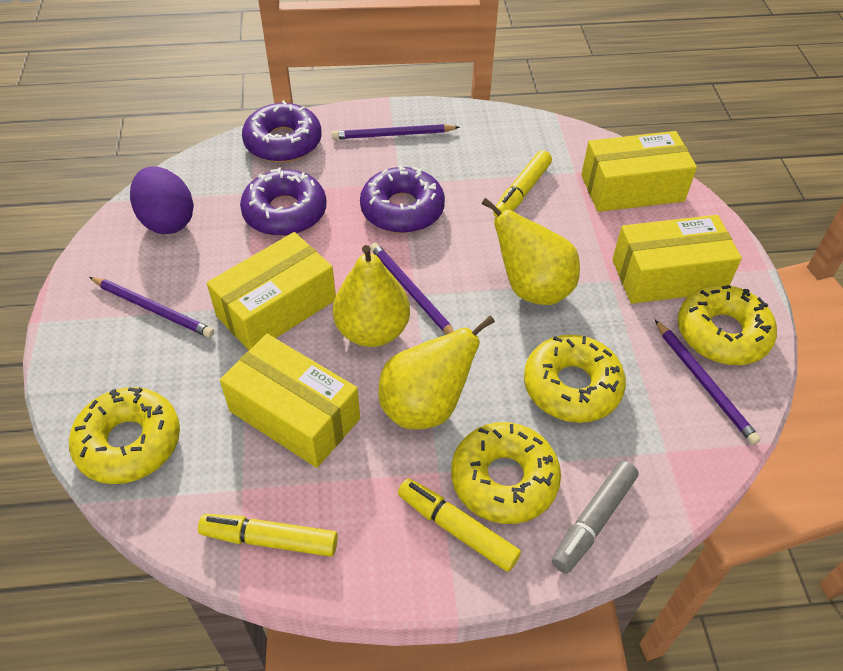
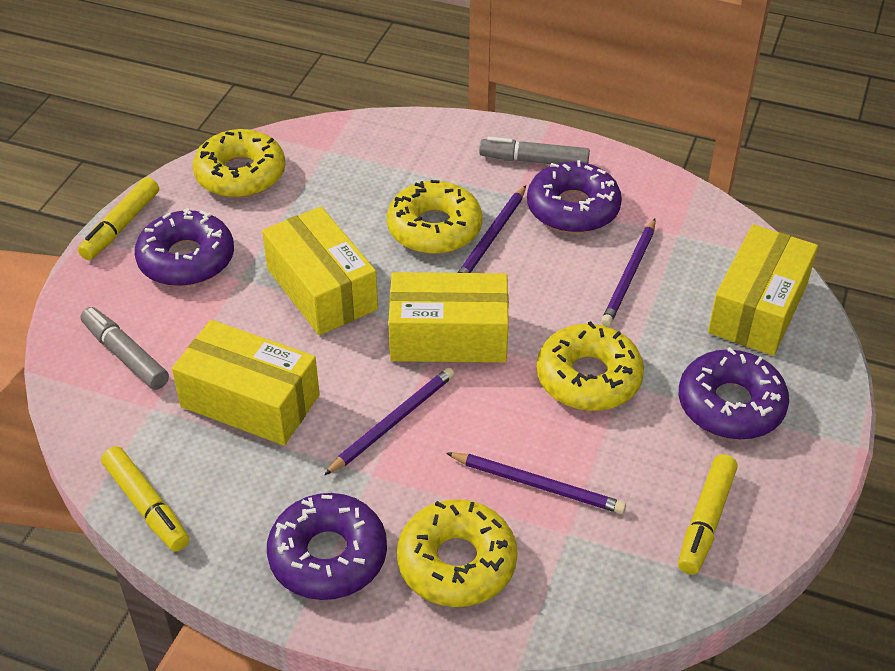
grey marker: [552,461,638,573] = 1 -> [81,307,169,390] [479,137,590,164] = 2
purple donut: [240,167,327,236] [242,100,322,163] [360,165,445,233] = 3 -> [135,208,234,286] [267,493,387,600] [527,160,622,233] [679,347,789,440] = 4
purple egg: [130,166,194,234] = 1 -> none = 0
yellow pear: [333,245,410,347] [378,315,495,430] [482,198,580,305] = 3 -> none = 0

